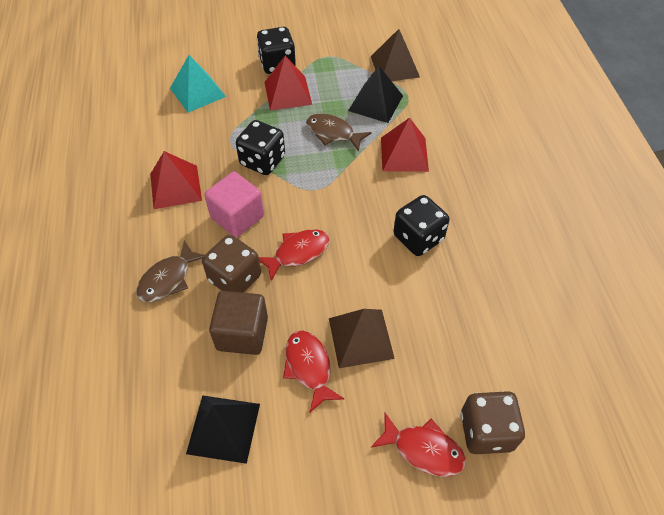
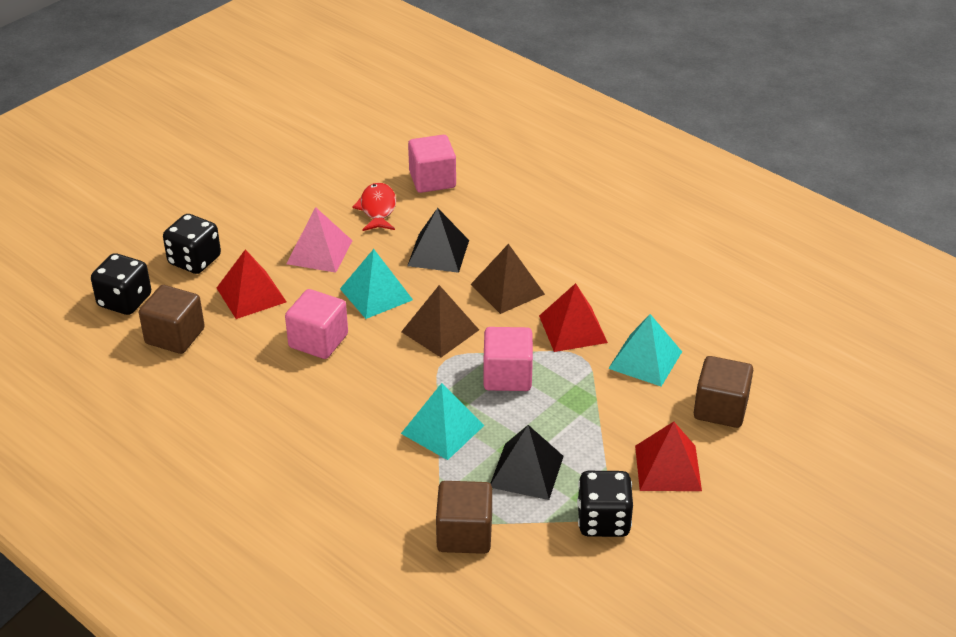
brown cube: [209,291,268,355] = 1 -> [139,285,205,354] [436,481,492,554] [694,356,753,428] = 3
brown dice: [202,235,261,293] [461,391,525,454] = 2 -> none = 0
brown fish: [136,240,204,302] [306,113,372,152] = 2 -> none = 0
pink cube: [204,172,264,237] = 1 -> [285,289,348,359] [408,135,456,193] [483,327,533,391] = 3
pink pyramid: none = 0 -> [286,207,353,273] = 1
red fish: [259,229,329,281] [283,330,345,413] [371,413,466,477] = 3 -> [352,183,396,231] = 1
turquoise pyramid: [170,55,226,113] = 1 -> [340,249,413,319] [401,383,484,460] [608,314,682,387] = 3

